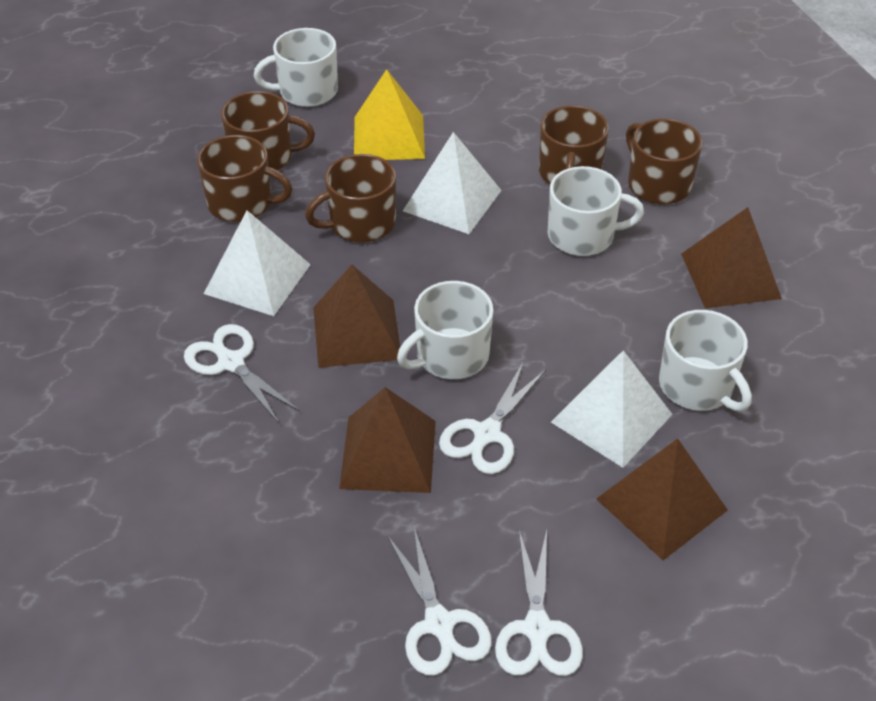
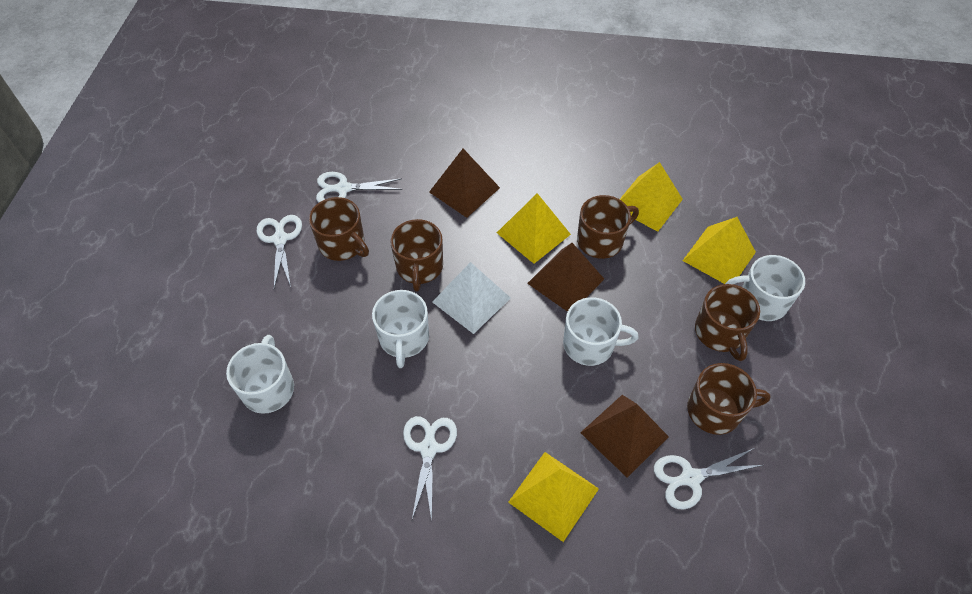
brown pyramid: [313,265,400,368] [339,387,436,493] [596,438,728,560] [681,207,782,308] = 4 -> [429,149,500,218] [527,243,604,312] [580,395,669,477] = 3
white pyramid: [204,210,311,316] [403,132,502,234] [551,350,672,468] = 3 -> [432,262,511,334] = 1
yellow pyramid: [354,69,425,160] = 1 -> [497,193,571,264] [508,452,599,542] [620,162,683,232] [683,217,756,285] = 4

